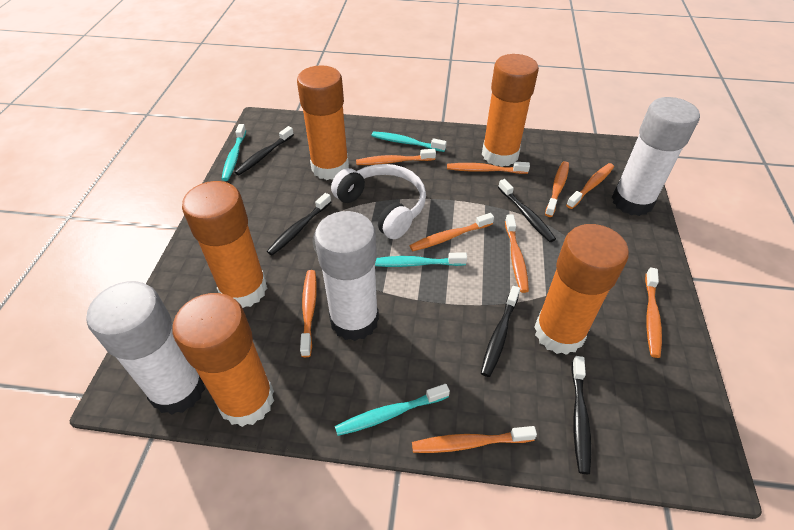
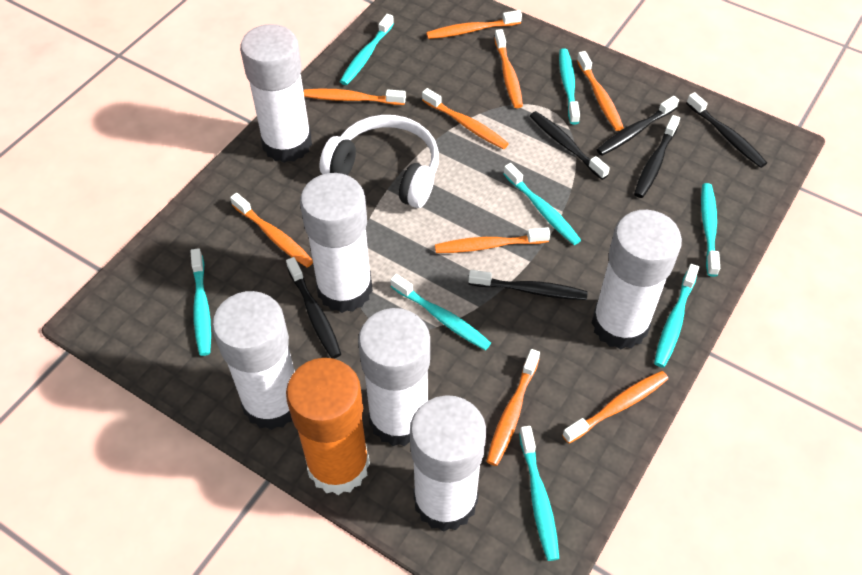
black toothbrush: [234,126,294,175] [267,193,331,256] [481,286,520,377] [498,179,556,242] [571,356,591,474] = 5 -> [286,257,341,358] [468,270,588,300] [530,111,610,180] [596,96,679,156] [634,115,680,198] [686,92,767,168] = 6
orange glue stick: [172,293,274,427] [182,181,267,308] [297,65,349,180] [482,54,539,167] [534,224,629,355] = 5 -> [286,358,370,495] = 1
turquoise toothbrush: [222,124,246,181] [335,384,450,436] [371,131,447,152] [375,253,467,267] = 4 -> [190,248,211,356] [340,14,394,85] [390,274,491,350] [504,163,581,245] [519,426,559,561] [559,48,580,125] [654,264,699,368] [701,183,720,277] = 8
white glue stick: [87,281,205,415] [315,211,379,341] [612,97,700,216] = 3 -> [212,291,295,430] [240,24,312,163] [300,173,373,313] [358,308,430,446] [410,395,486,532] [592,210,682,349] = 6

